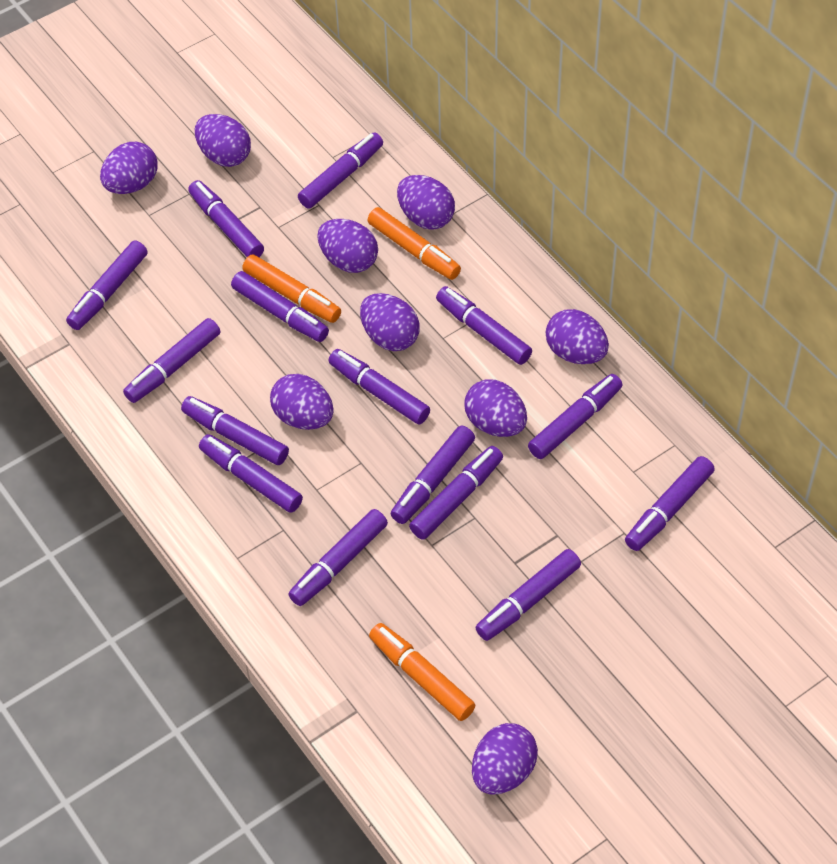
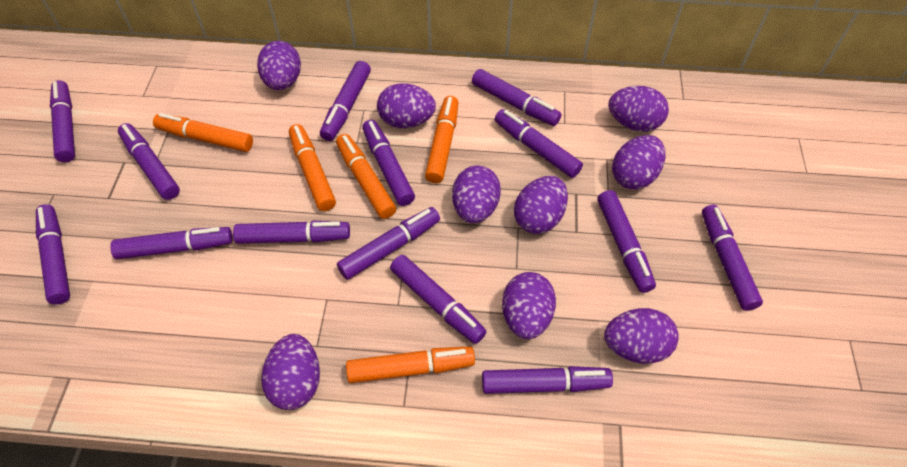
orange marker: [242,254,341,323] [367,207,461,280] [369,623,476,721] = 3 -> [153,113,253,152] [289,124,336,211] [336,134,396,219] [346,346,475,383] [425,96,458,183] = 5
purple marker: [66,241,148,330] [123,318,220,403] [181,396,289,465] [188,180,264,257] [199,434,303,513] [231,271,329,342] [288,509,388,606] [298,133,383,209] [328,349,430,425] [391,426,475,524] [409,446,503,540] [436,286,532,365] [475,549,581,641] [528,374,622,459] [625,456,715,551] = 15 -> [36,204,70,305] [50,80,75,162] [110,227,233,259] [118,123,180,200] [233,221,350,244] [320,61,371,141] [337,207,440,280] [362,120,415,206] [390,255,486,344] [472,69,561,126] [482,366,613,394] [495,109,583,178] [597,190,656,293] [702,205,763,311] = 14

